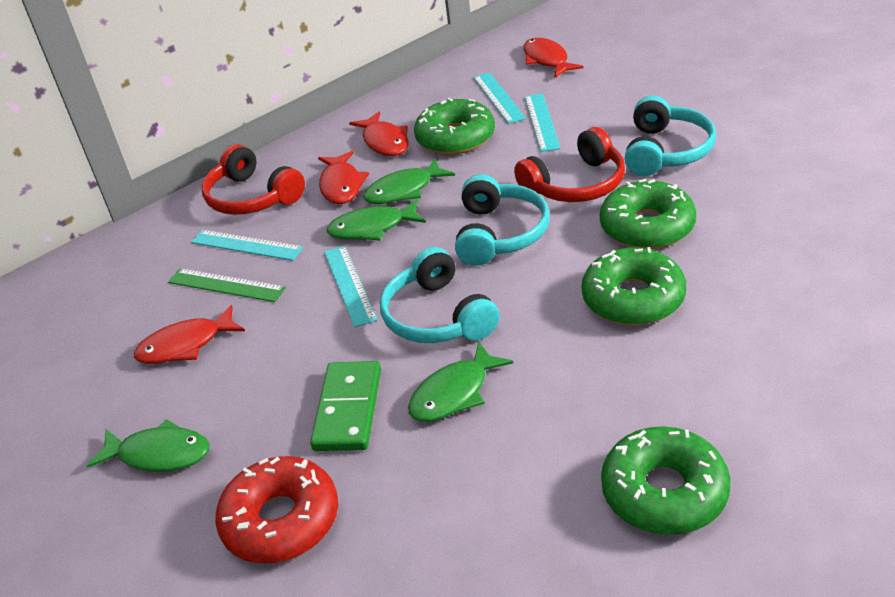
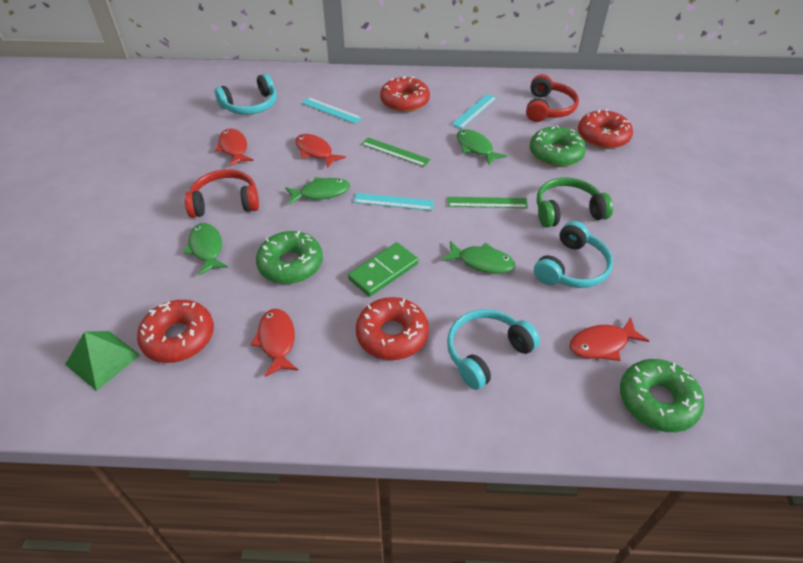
green donut: [414,98,495,155] [582,247,686,325] [600,179,696,249] [601,426,731,535] = 4 -> [256,231,323,284] [530,125,586,167] [620,359,704,432] = 3
green headphones: none = 0 -> [537,177,613,228] = 1
green pyramid: none = 0 -> [65,331,140,391] = 1
green ruler: [168,268,286,302] = 1 -> [361,137,431,167] [447,197,528,208] = 2
red donut: [215,456,338,563] = 1 -> [137,300,214,363] [356,297,429,360] [380,76,430,112] [578,109,633,149] = 4
turquoise ruler: [191,230,304,261] [324,246,377,327] [473,73,526,124] [524,93,561,152] = 4 -> [302,97,362,124] [353,193,434,211] [451,94,497,129] = 3

